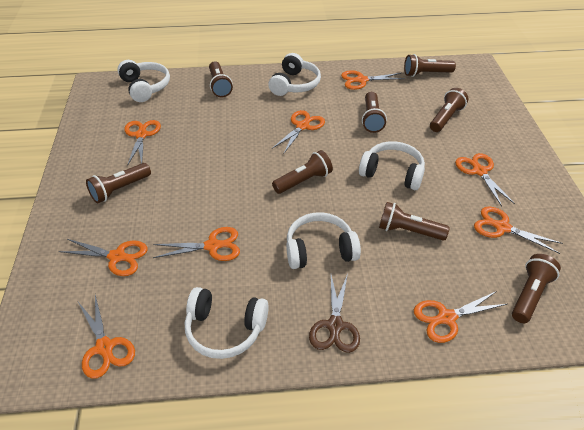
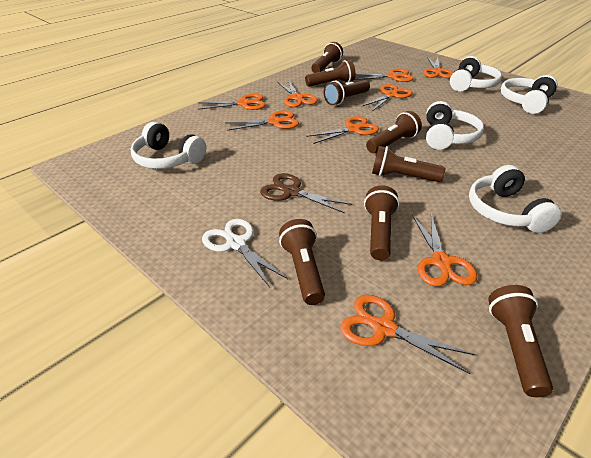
white scissors: none = 0 -> [202,219,288,287] = 1

